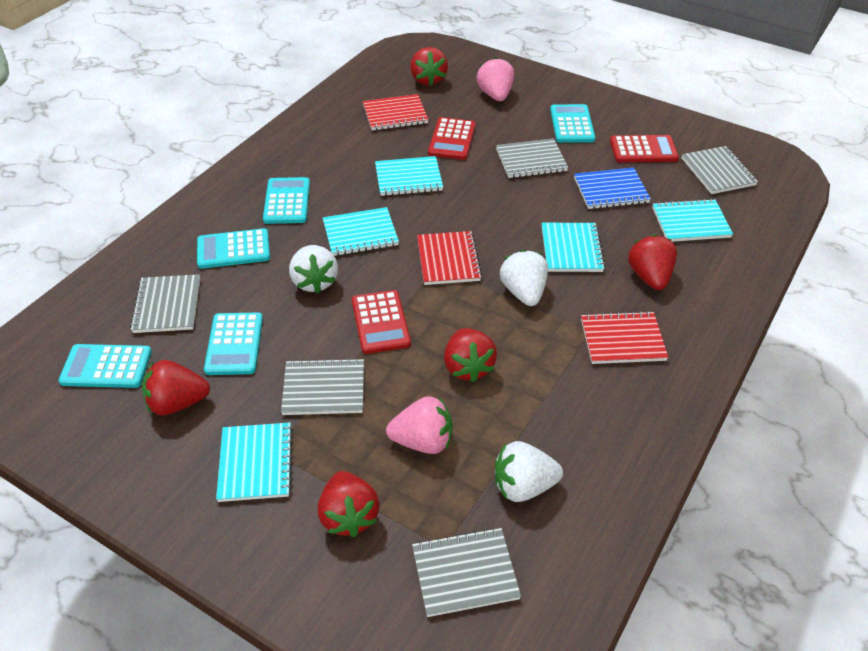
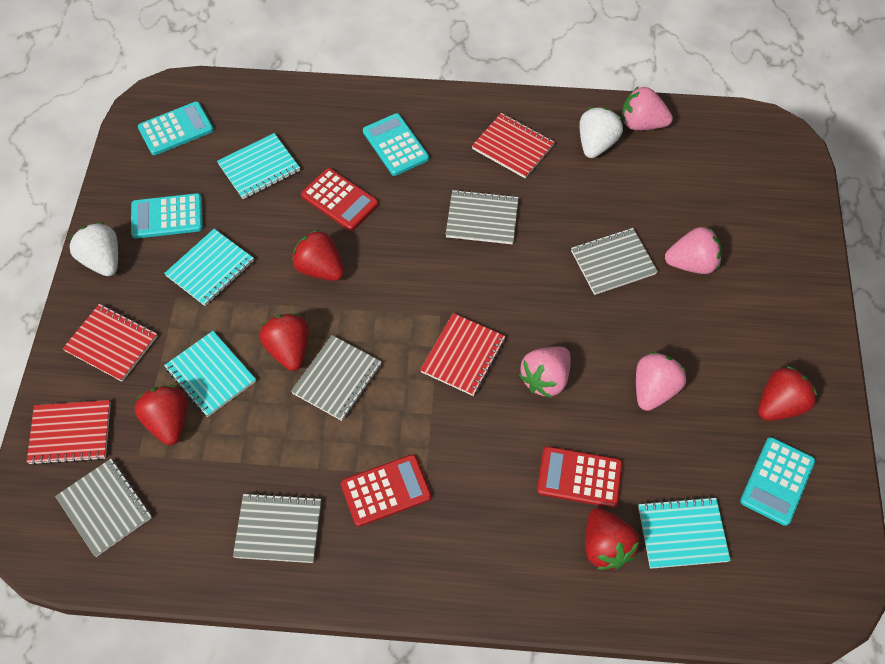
blue notebook: [574,168,651,209] = 1 -> none = 0
pink strawberry: [386,396,452,454] [477,57,514,101] = 2 -> [519,347,571,398] [622,86,673,130] [636,352,686,411] [665,227,722,274] = 4
red notebook: [363,94,428,130] [417,231,482,285] [581,311,668,364] = 3 -> [27,400,111,465] [63,304,157,382] [420,313,506,396] [472,113,555,178] = 4
turquoise calculator: [58,344,152,388] [197,228,270,269] [204,312,263,375] [263,177,310,224] [550,104,595,143] = 5 -> [131,193,203,239] [138,101,214,155] [363,113,429,176] [740,437,815,526] = 4
turquoise notebook: [216,422,293,502] [323,207,399,256] [375,156,443,196] [542,223,606,272] [652,199,733,242] = 5 -> [164,229,254,306] [164,331,256,417] [217,133,300,199] [638,497,731,569] = 4
white strawberry: [289,245,338,293] [495,441,563,502] [500,250,548,306] = 3 -> [69,222,118,276] [579,107,623,158] = 2

